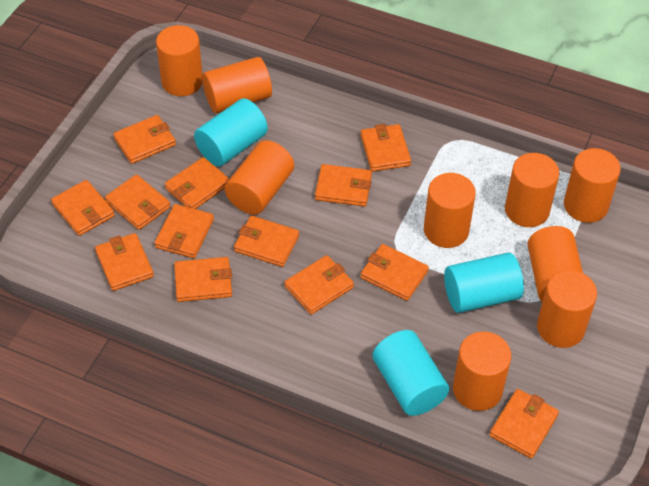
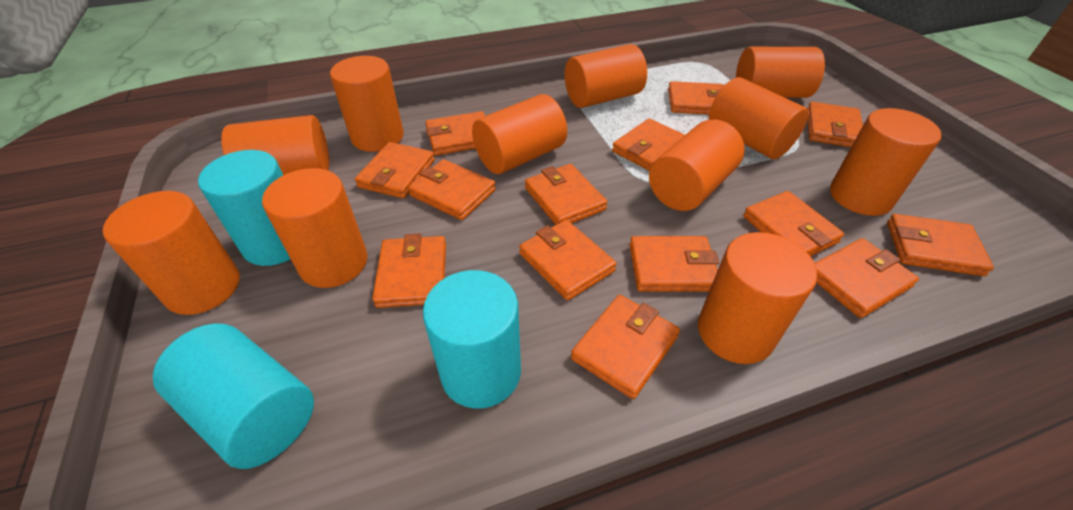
orange cylinder: [156,25,203,96] [202,57,272,113] [225,140,294,215] [424,173,476,248] [453,332,511,411] [505,153,560,227] [528,226,583,302] [537,270,597,348] [564,148,621,223] = 9 -> [103,191,240,315] [221,115,329,175] [262,168,368,288] [330,56,404,152] [472,94,567,174] [565,44,647,108] [649,119,745,211] [698,232,817,364] [709,77,809,159] [736,47,825,98] [830,108,942,216] = 11
orange wallet: [51,180,115,236] [95,233,154,291] [105,174,171,230] [113,115,176,164] [154,204,214,258] [165,157,229,209] [174,257,232,302] [234,216,299,267] [285,255,354,315] [315,164,372,207] [361,124,411,172] [361,244,429,301] [490,389,559,459] = 13 -> [355,142,435,198] [372,233,446,308] [408,159,496,220] [425,111,485,155] [519,220,617,300] [525,164,607,225] [571,295,680,399] [612,118,685,171] [630,236,719,291] [668,81,725,115] [743,191,844,256] [807,102,863,147] [815,238,919,318] [887,214,994,276] = 14

